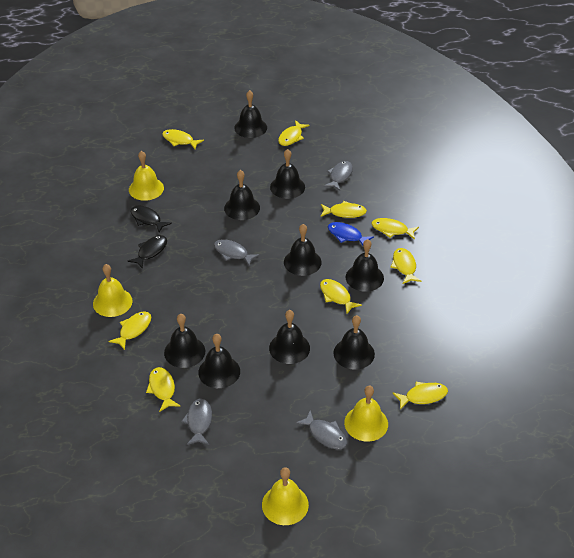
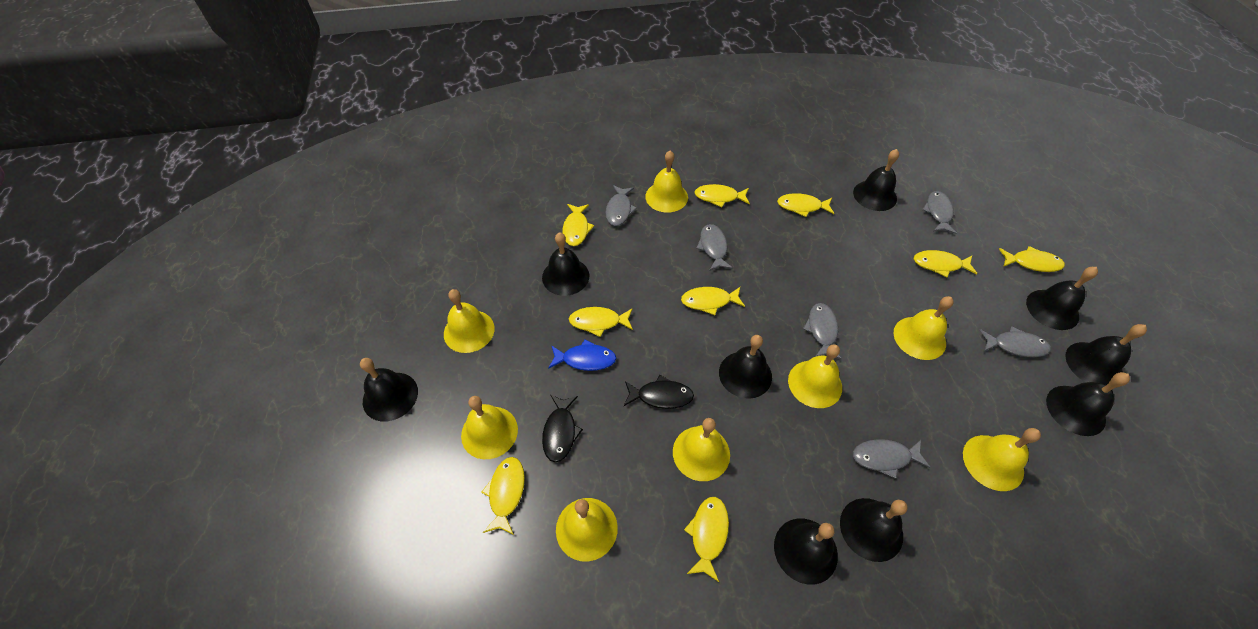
grey fish: [181,399,212,445] [214,239,260,266] [296,410,347,449] [324,161,353,191] = 4 -> [605,185,637,226] [696,224,733,271] [803,303,842,359] [853,439,930,479] [922,191,957,234] [979,326,1051,358] = 6
yellow bell: [93,264,133,317] [129,151,164,201] [262,467,309,525] [344,386,388,442] = 4 -> [444,289,495,353] [461,396,518,459] [556,498,618,562] [645,151,688,213] [673,418,730,481] [788,344,842,408] [894,296,954,360] [963,428,1041,491] = 8

